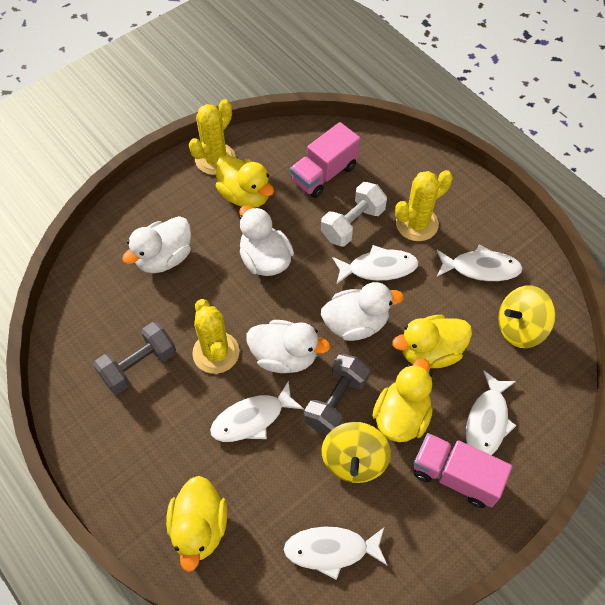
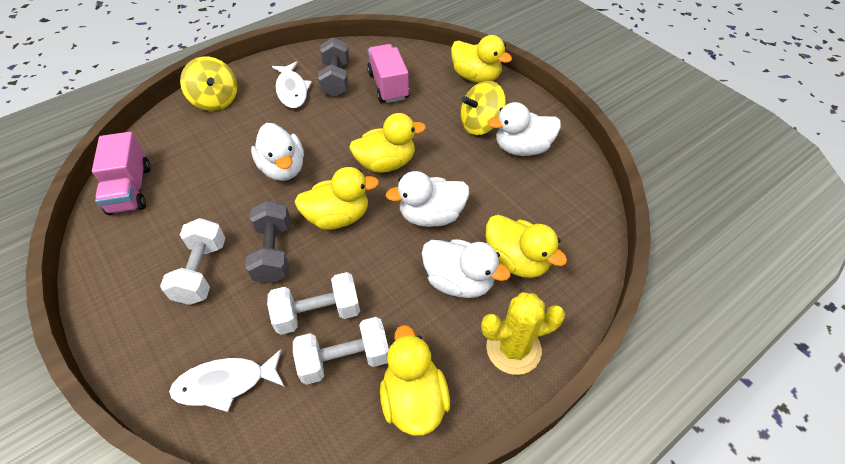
white dumbbell: [321,182,387,246] = 1 -> [160,218,225,305] [267,272,360,335] [293,317,389,385] = 3
white fish: [210,381,304,442] [283,527,388,580] [332,245,419,284] [437,245,523,281] [466,370,516,455] = 5 -> [169,349,285,412] [272,61,312,108] = 2
yellow cactus: [189,99,236,175] [192,299,239,374] [395,170,453,241] = 3 -> [481,292,565,375] = 1
yellow duck: [166,476,227,572] [215,155,274,208] [372,358,433,442] [392,315,472,368] = 4 -> [295,167,379,230] [349,113,426,173] [380,325,450,436] [451,35,512,83] [486,215,567,278] = 5

